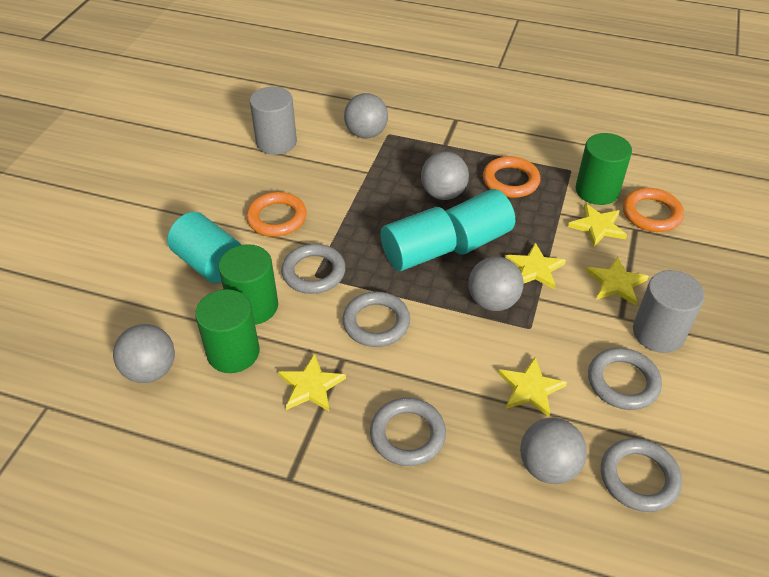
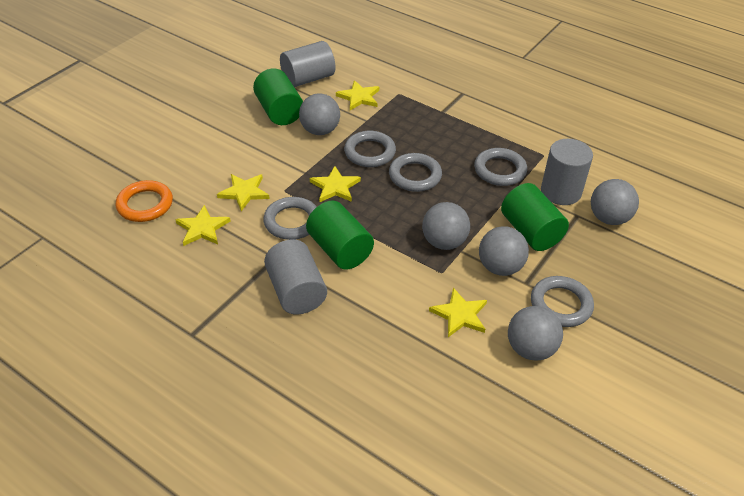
grey cylinder: [250,87,297,155] [633,270,705,353] = 2 -> [264,239,327,314] [280,41,335,87] [541,139,593,205] = 3
orange ring: [246,192,307,237] [483,156,540,198] [623,188,684,232] = 3 -> [116,180,173,222] = 1
turquoise cylinder: [167,212,241,283] [381,207,457,271] [445,189,515,255] = 3 -> none = 0

